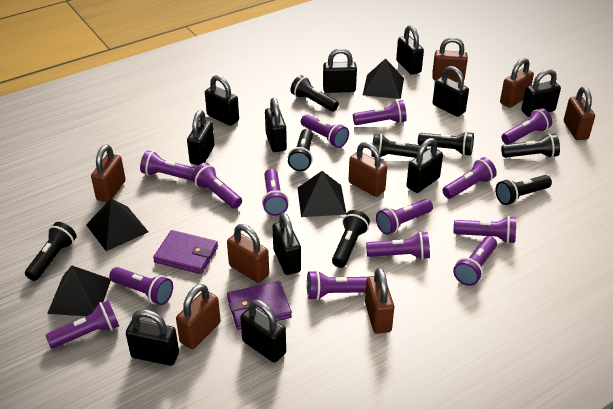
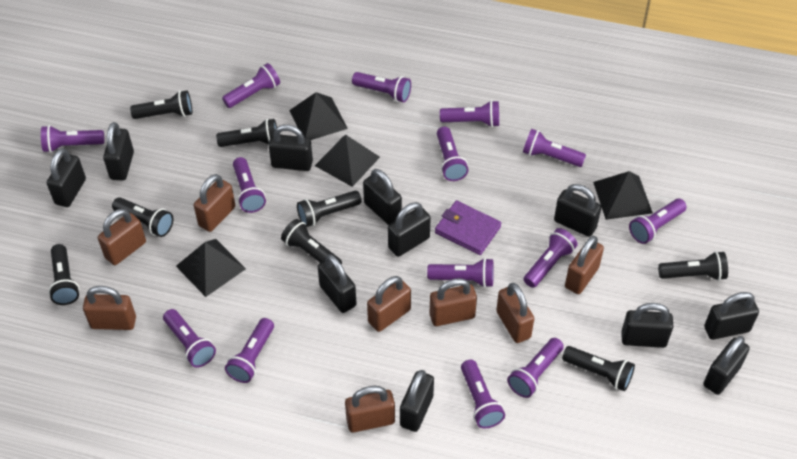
purple wallet: [153,230,218,274] [227,281,292,330] = 2 -> [435,200,501,255] = 1

